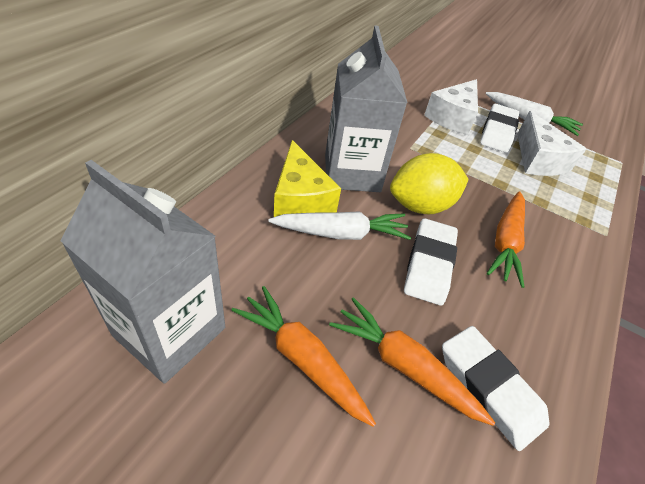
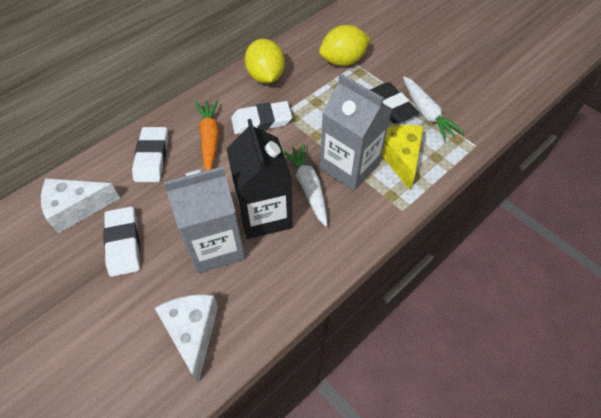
black carton: none = 0 -> [226,119,293,239] = 1
black eraser: none = 0 -> [370,82,419,123] = 1
orange carrot: [231,286,376,427] [329,297,495,426] [487,191,525,288] = 3 -> [195,100,219,171] = 1
yellow lemon: [390,153,468,214] = 1 -> [245,39,285,84] [319,25,371,66] = 2

